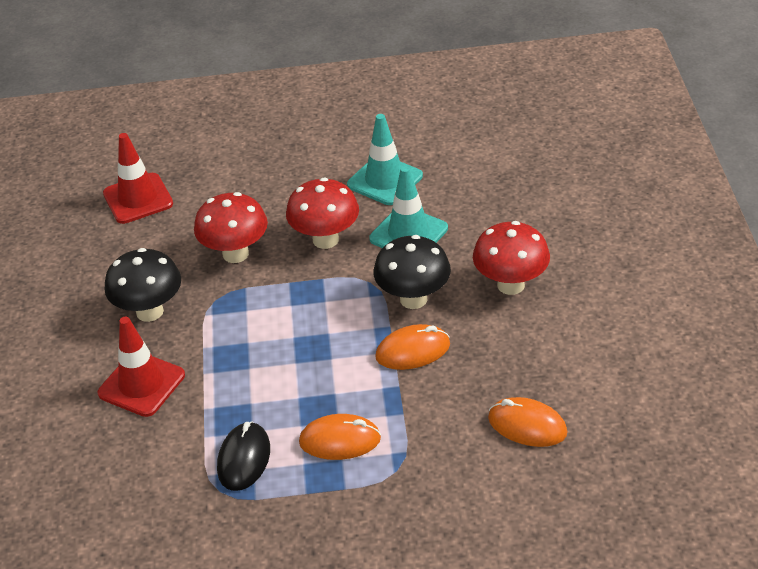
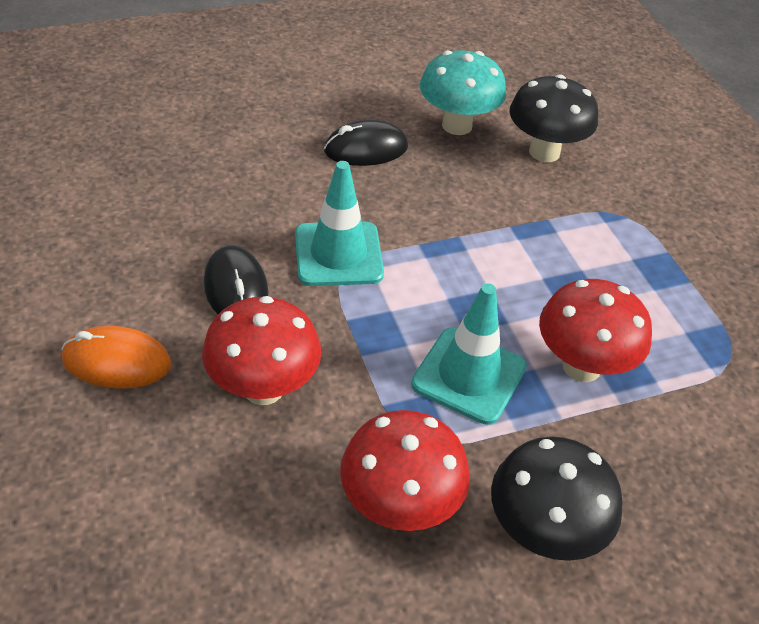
black mouse: [217,422,270,491] = 1 -> [204,245,268,314] [324,120,408,166] = 2
orange mouse: [299,414,381,460] [375,324,450,370] [488,397,567,447] = 3 -> [61,326,171,389] = 1
red traffic cone: [98,317,185,417] [103,133,173,224] = 2 -> none = 0
turquoise mushroom: none = 0 -> [420,50,506,135] = 1

